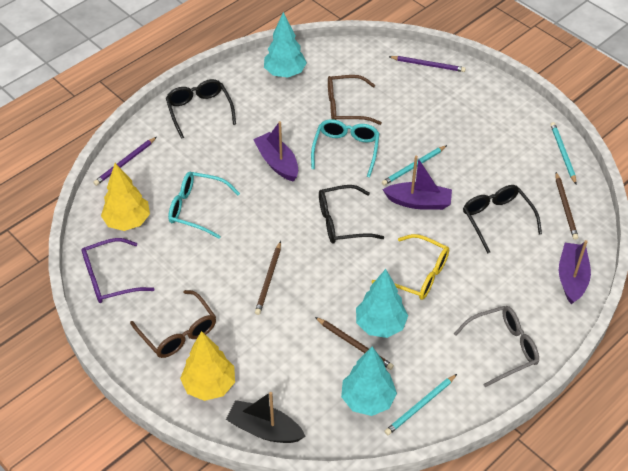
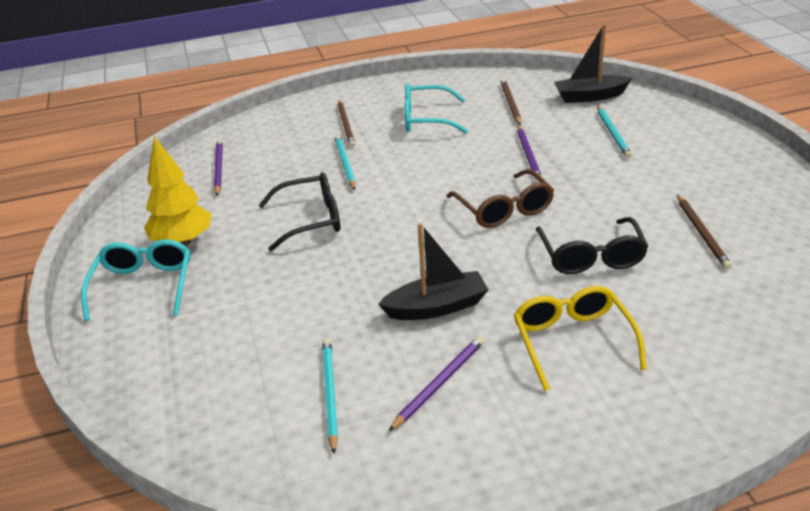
black boat: [226,392,306,443] = 1 -> [378,223,489,320] [554,24,632,103] = 2
black glasses: [166,79,236,139] [319,185,384,244] [463,185,542,254] = 3 -> [259,172,340,252] [536,217,648,274] = 2
brown glasses: [130,290,216,358] [328,75,382,125] = 2 -> [446,169,554,228] = 1
grey glasses: [454,306,539,387] = 1 -> none = 0
purple boat: [253,121,298,181] [382,156,452,210] [559,240,591,304] = 3 -> none = 0
purple glasses: [82,238,154,303] = 1 -> none = 0
purple pencil: [93,137,156,186] [389,56,466,72] = 2 -> [214,140,223,195] [389,336,484,431] [517,125,542,182] = 3
turquoise tree: [264,12,307,78] [341,347,397,416] [356,269,408,338] = 3 -> none = 0
yellow tree: [101,163,150,231] [180,331,235,401] = 2 -> [144,136,211,246] = 1

